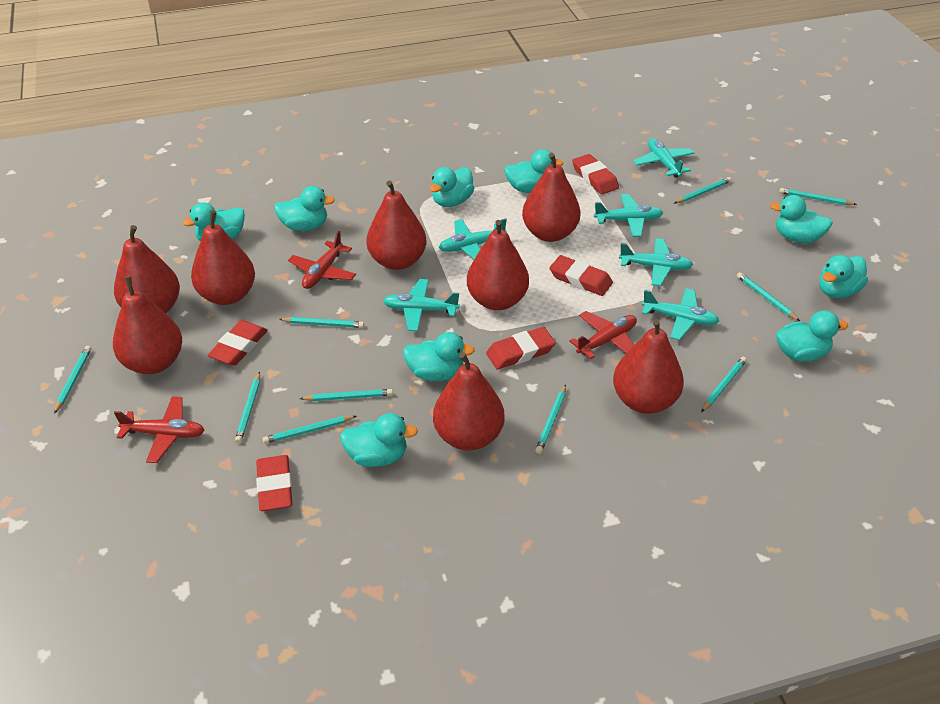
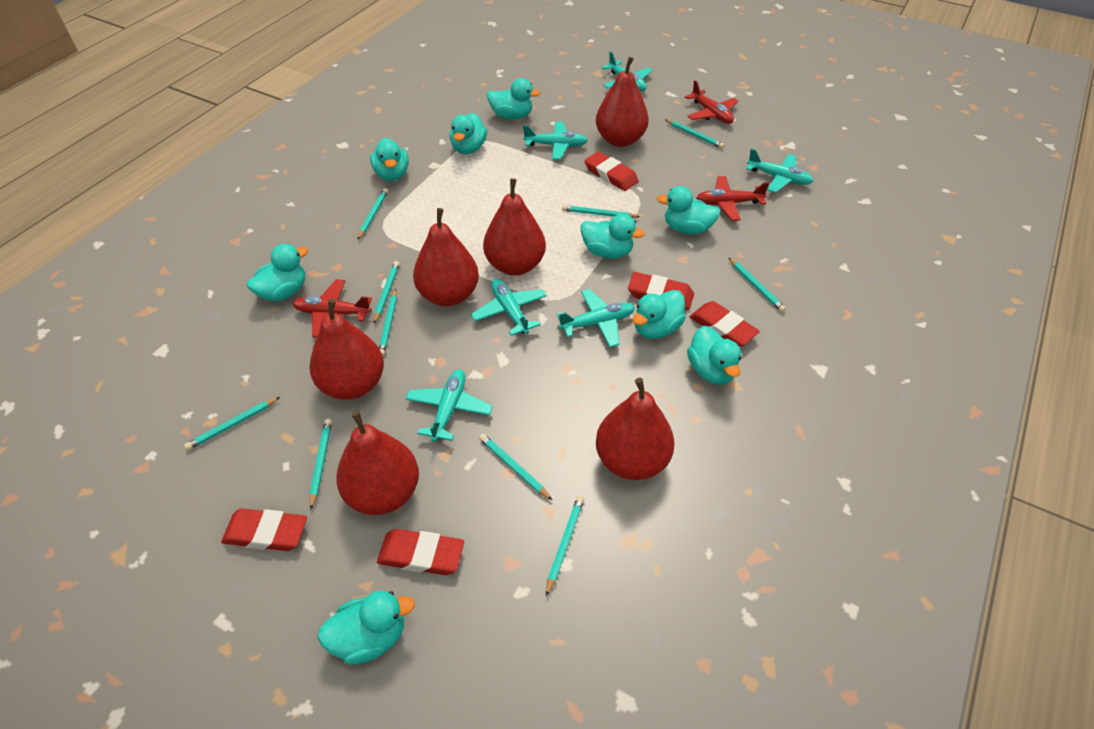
red pear: [113,276,182,374] [114,225,180,313] [191,210,255,305] [366,180,426,270] [433,352,505,450] [467,220,529,310] [522,153,581,242] [613,319,684,414] = 8 -> [309,299,384,400] [336,411,419,515] [413,208,479,306] [483,178,546,276] [596,57,649,147] [596,378,674,480] = 6

